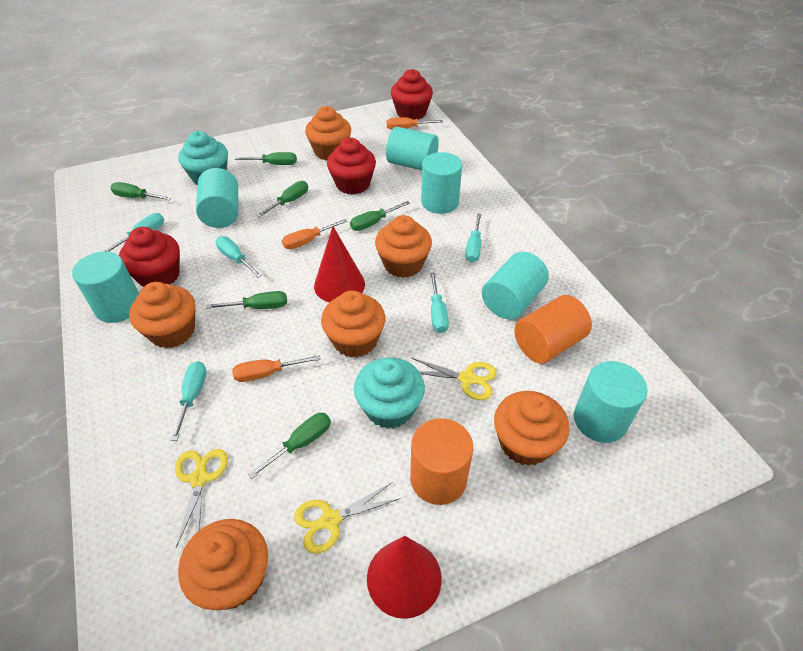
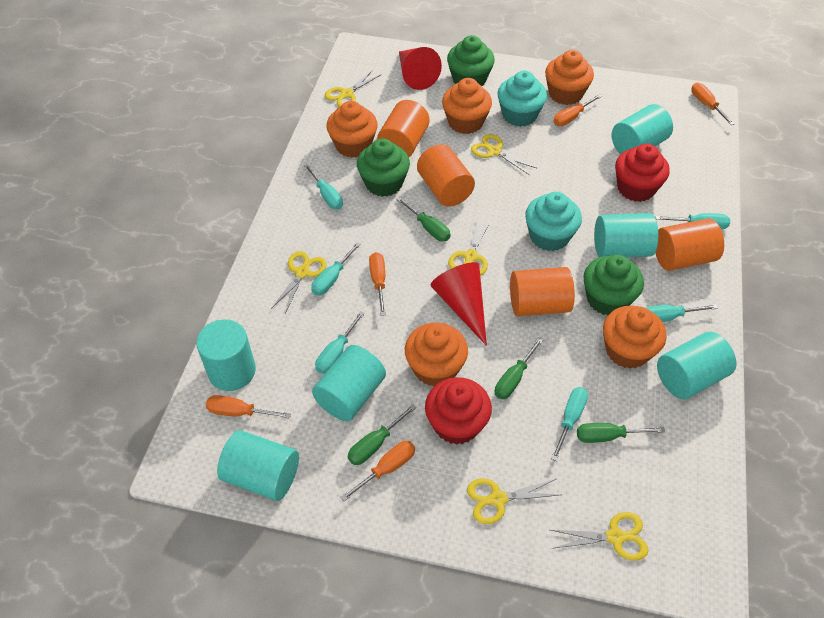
green cupcake: none = 0 -> [357,139,410,197] [447,35,495,86] [583,255,644,315] = 3
green screwdriver: [111,182,171,200] [207,291,287,309] [235,152,297,165] [248,413,331,479] [256,181,308,218] [350,201,410,231] = 6 -> [348,404,416,465] [397,197,451,241] [495,337,544,399] [577,423,665,443] = 4
orange cupcake: [129,282,195,348] [178,519,268,610] [305,106,351,160] [321,290,385,358] [375,215,432,278] [494,391,570,466] = 6 -> [327,101,378,158] [405,323,468,386] [442,78,492,134] [545,50,594,105] [603,305,666,369] = 5
orange cylinder: [410,418,473,505] [514,295,592,364] = 2 -> [377,100,430,157] [417,144,475,206] [510,267,575,316] [655,218,724,271] = 4
orange screwdriver: [232,355,321,382] [282,219,347,249] [387,117,443,130] = 3 -> [206,395,291,419] [340,441,415,501] [369,252,386,316] [553,94,602,126] [691,83,734,125] = 5
red cupcake: [119,227,180,287] [327,138,376,194] [391,69,433,120] = 3 -> [425,377,492,445] [615,144,670,202] = 2
turquoise screwdriver: [102,213,164,252] [171,361,207,441] [216,236,262,277] [430,273,449,333] [465,214,481,263] = 5 -> [304,163,343,210] [311,242,361,295] [315,311,365,374] [551,387,588,461] [646,304,718,322] [656,213,730,229] = 6
yellow scissors: [175,449,228,547] [294,482,401,554] [412,358,497,400] = 3 -> [271,251,327,314] [325,70,380,107] [448,219,491,276] [467,478,561,525] [471,134,536,175] [551,512,648,561] = 6

